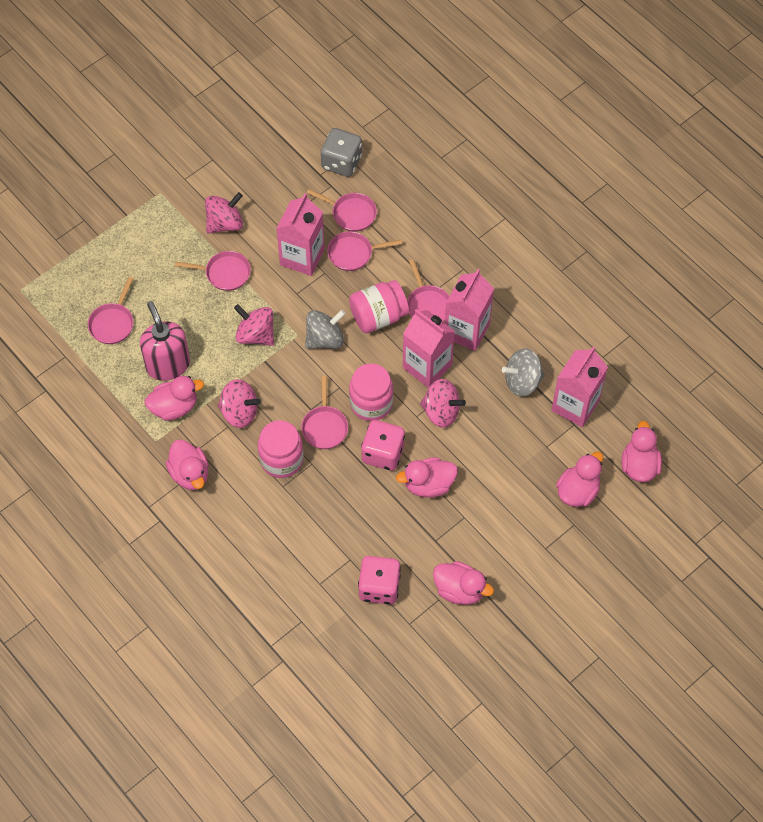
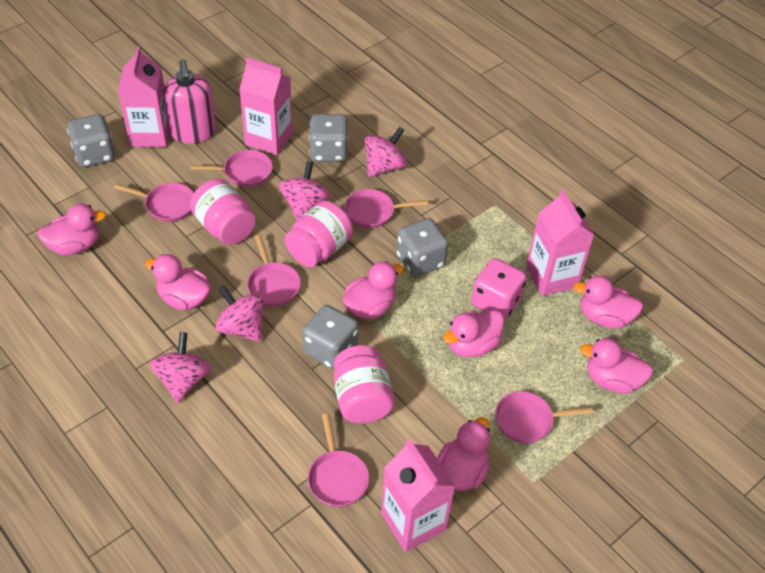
grey dice: [321,128,362,177] = 1 -> [67,114,115,167] [302,305,359,370] [309,114,348,162] [396,218,448,277] = 4
grey spinning top: [305,310,346,349] [502,349,545,397] = 2 -> none = 0
pink dice: [358,556,401,604] [361,420,405,471] = 2 -> [471,258,527,320] = 1
pink duck: [145,376,204,421] [166,440,209,490] [396,457,457,497] [433,561,494,605] [556,452,603,507] [622,421,662,482] = 6 -> [37,204,106,255] [145,254,211,310] [343,261,404,319] [437,417,490,491] [443,310,504,357] [574,275,643,329] [580,338,653,394] = 7

